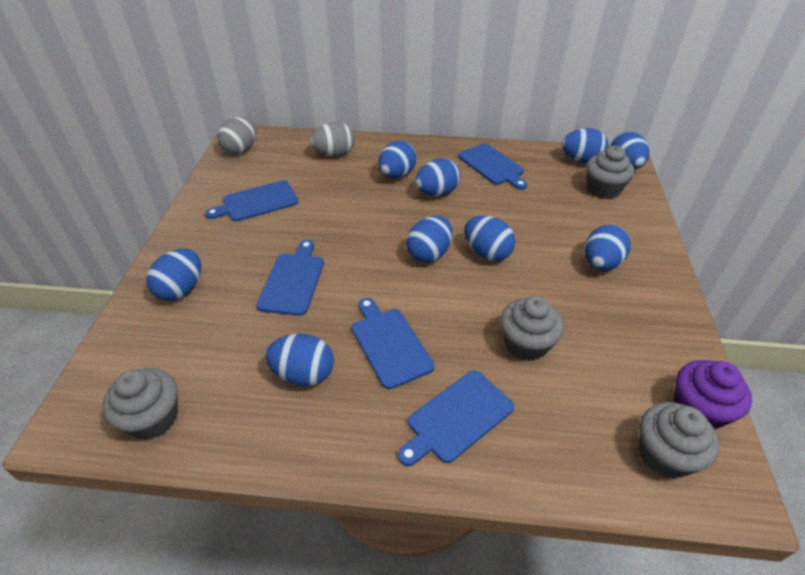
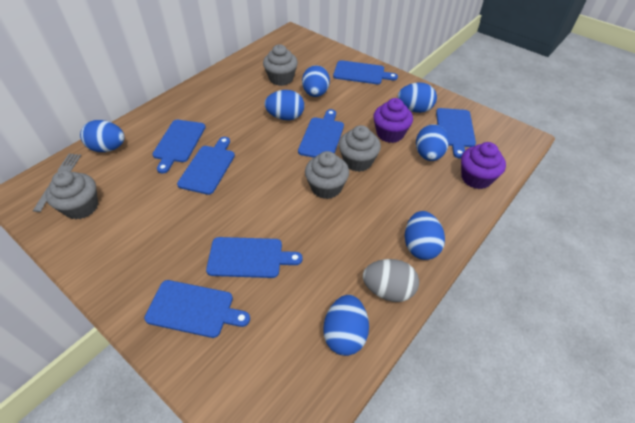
blue cutting board: [205,180,298,221] [257,240,324,316] [352,298,434,389] [398,370,514,466] [458,143,527,190] = 5 -> [144,280,250,338] [153,120,206,173] [177,137,235,195] [206,237,303,278] [298,109,344,158] [333,60,398,84] [436,108,476,158] = 7
blue egg: [146,249,201,301] [265,334,334,386] [378,140,417,179] [406,216,452,263] [415,158,461,196] [464,216,516,261] [562,128,608,164] [585,225,631,270] [611,132,649,169] = 9 -> [80,120,125,152] [264,90,304,120] [302,65,330,97] [323,295,369,356] [398,82,437,113] [405,211,445,260] [416,124,449,161] = 7
grey egg: [217,117,257,155] [310,122,355,157] = 2 -> [363,259,419,302] = 1
grey fork: none = 0 -> [33,154,81,212] = 1
purple cupcake: [674,360,752,430] = 1 -> [373,98,413,143] [461,142,506,189] = 2

